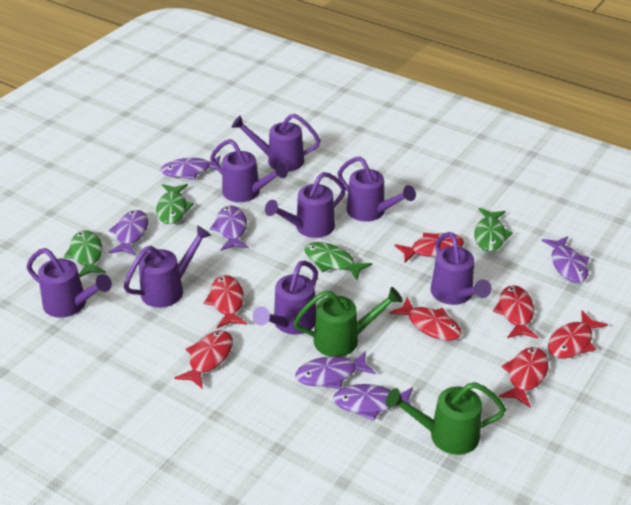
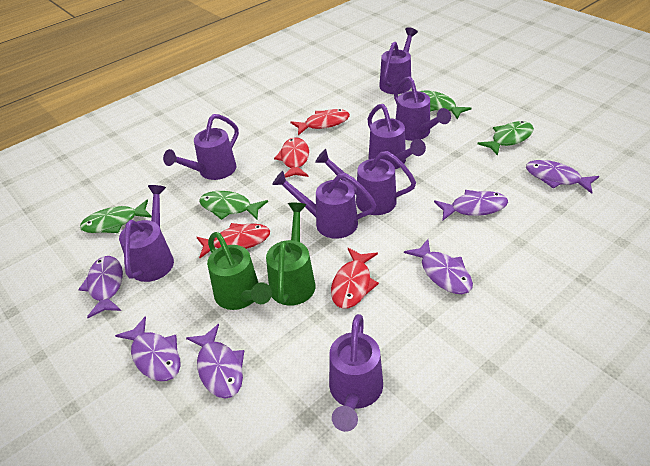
red fish: [174,330,233,389] [204,275,247,328] [389,297,462,341] [394,233,464,263] [493,285,538,338] [499,347,549,408] [548,310,608,359] = 7 -> [197,223,270,258] [274,137,309,178] [290,109,350,135] [331,248,379,309] = 4

